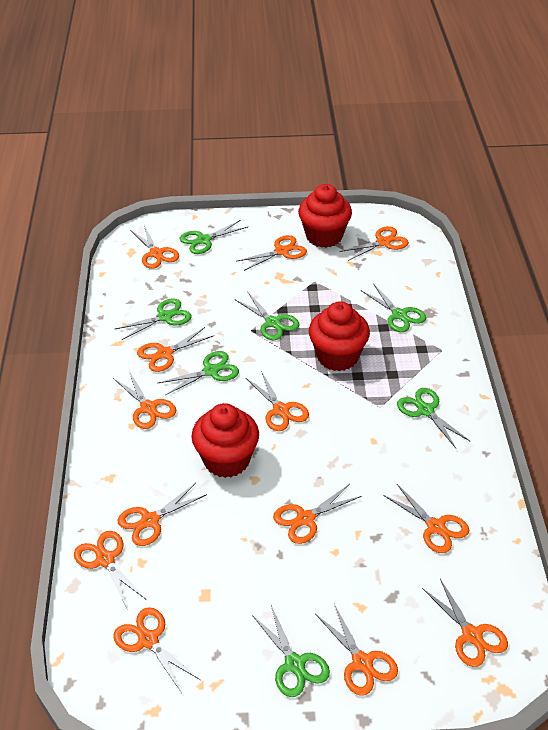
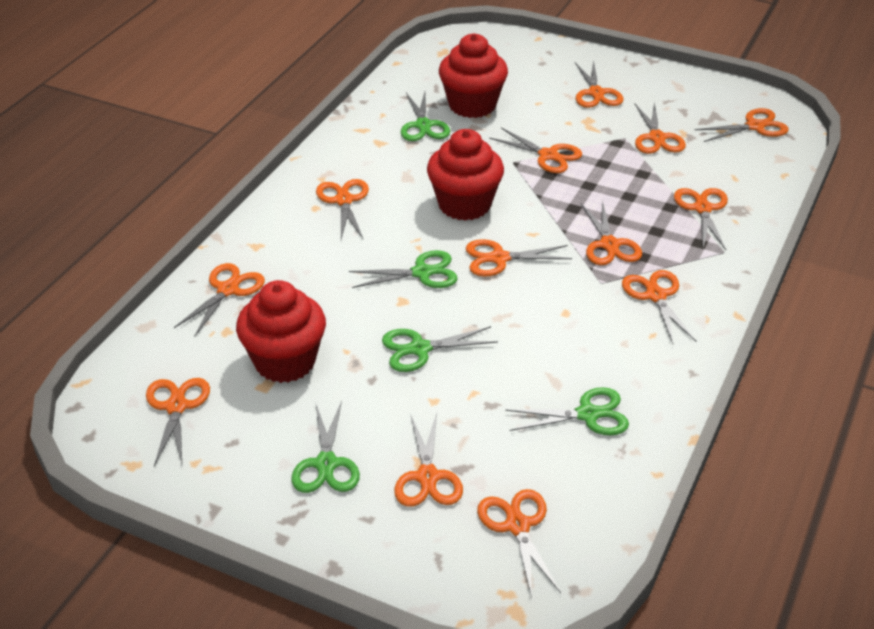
green scissors: [115,298,192,340] [158,351,239,395] [180,220,248,254] [235,292,299,340] [252,605,330,697] [361,283,426,332] [397,388,471,448] = 7 -> [292,401,360,493] [349,250,458,288] [382,326,498,372] [401,92,450,141] [505,387,629,435] = 5

